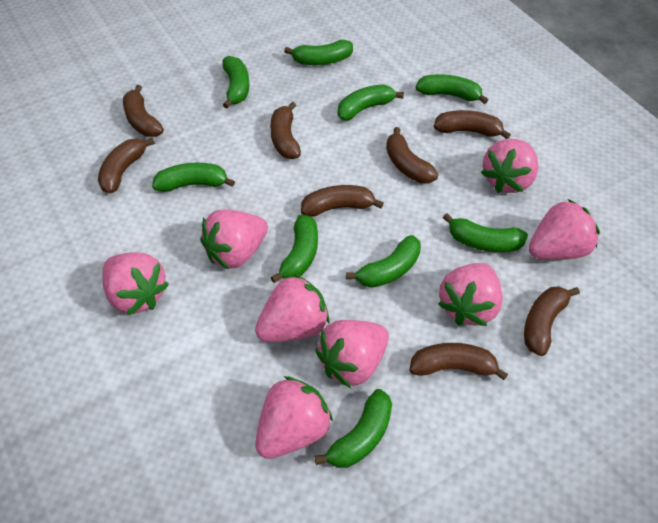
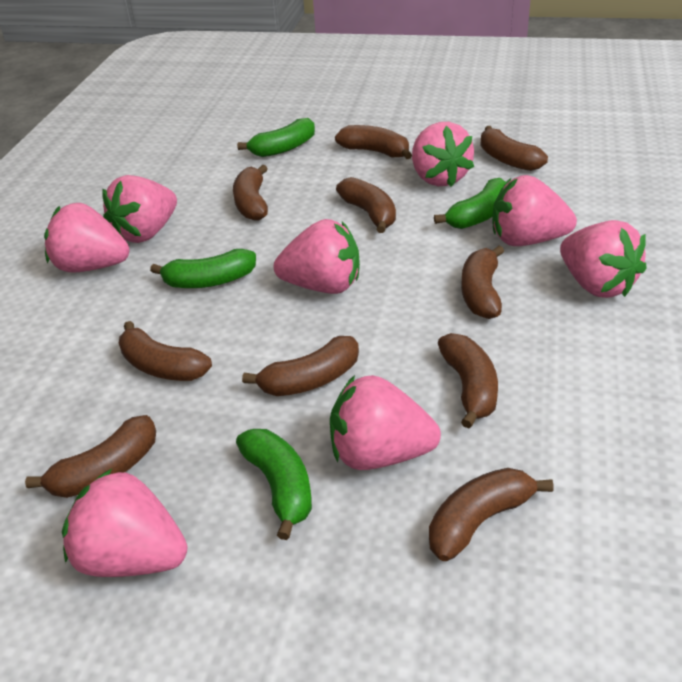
brown banana: [98,138,155,193] [123,85,164,137] [270,102,301,159] [301,185,384,217] [386,127,439,183] [409,343,508,380] [434,110,511,139] [524,286,580,356] = 8 -> [25,415,156,498] [119,321,212,381] [233,165,268,221] [242,336,359,396] [335,125,412,159] [336,177,396,233] [429,468,553,561] [438,333,498,428] [461,246,504,319] [480,126,548,171] = 10
green banana: [152,163,235,192] [222,56,249,108] [271,214,318,283] [284,40,353,65] [314,389,392,468] [337,84,404,120] [346,235,421,288] [416,74,488,104] [443,213,528,252] = 9 -> [150,249,256,288] [236,429,312,540] [237,118,315,157] [434,178,506,229] = 4

